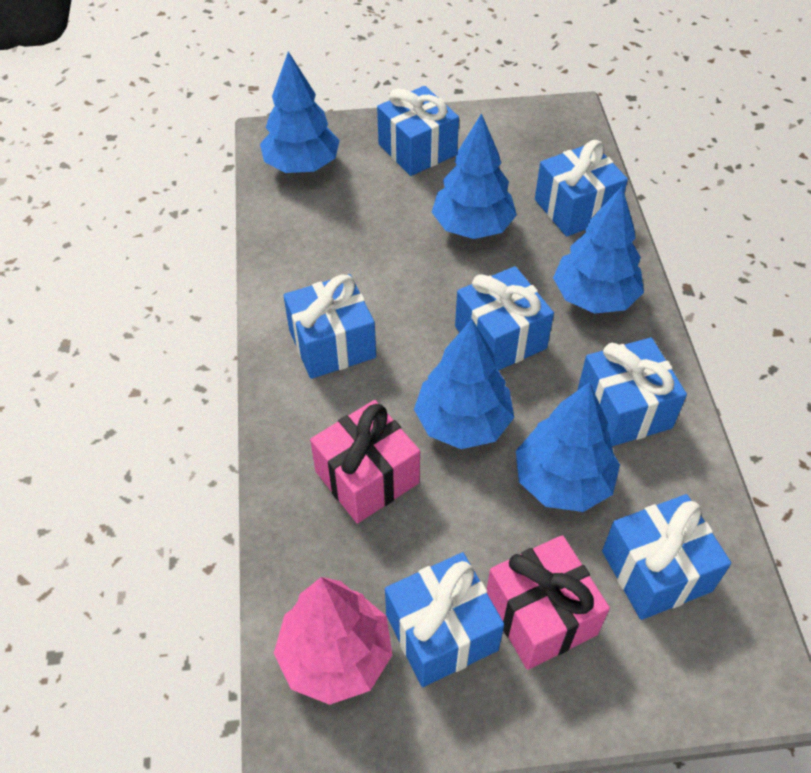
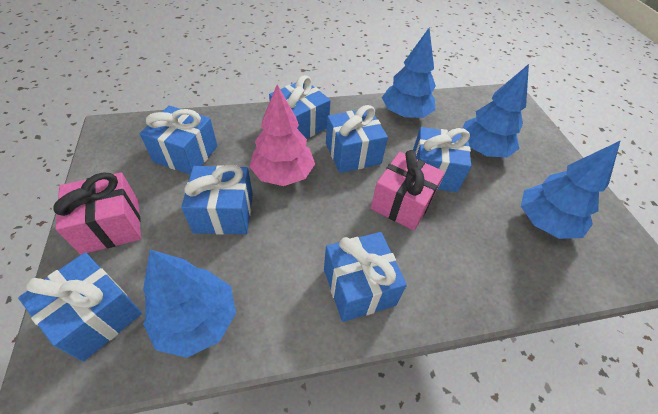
blue tree: [260,51,340,173] [414,319,514,449] [432,113,517,239] [516,382,620,512] [553,186,644,314] = 5 -> [143,250,236,358] [382,28,436,118] [462,64,529,157] [521,140,621,239] = 4

